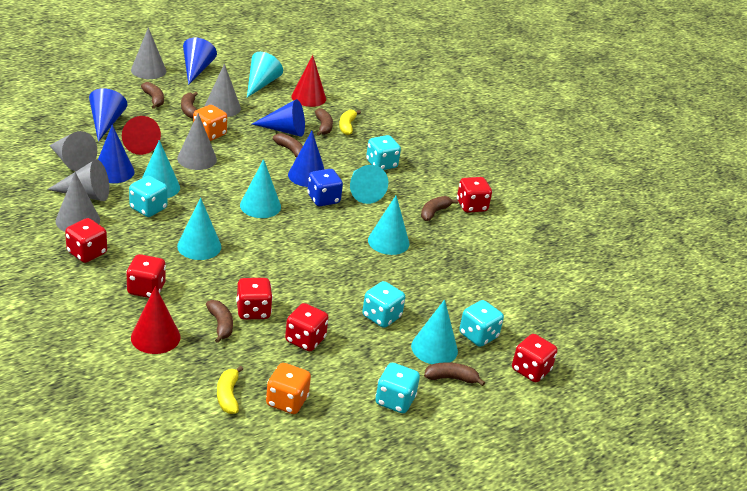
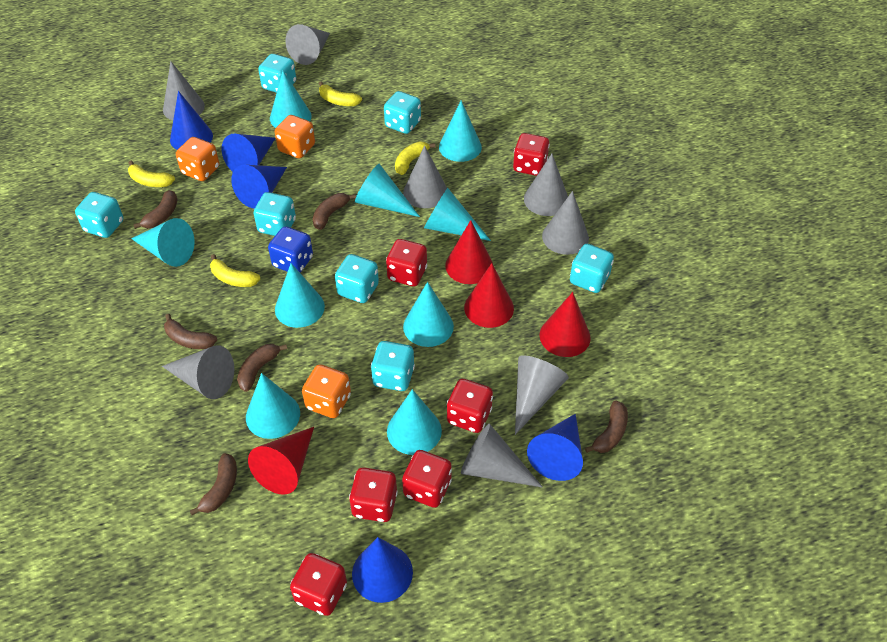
brown banana: [141,82,164,109] [181,92,198,119] [206,300,233,343] [273,133,303,158] [315,108,333,136] [421,196,458,221] [424,362,485,386] = 7 -> [133,190,177,229] [164,314,217,349] [190,453,237,515] [237,344,287,392] [313,193,356,230] [585,400,628,453] = 6
grey cone: [47,160,109,201] [49,131,97,171] [55,172,100,232] [131,27,166,79] [177,113,217,170] [205,64,241,117] = 6 -> [162,345,234,399] [163,61,205,120] [285,24,330,65] [403,146,447,208] [461,424,543,487] [515,355,569,435] [524,154,568,216] [542,191,589,255] = 8
orange dice: [193,105,227,141] [266,363,311,414] = 2 -> [176,137,219,181] [275,115,315,158] [302,364,351,418] = 3
red cone: [122,116,161,155] [131,286,181,354] [291,55,326,107] = 3 -> [248,427,314,495] [445,220,493,284] [464,263,514,328] [539,292,591,357] = 4
turquoise cone: [142,140,180,198] [177,198,221,260] [240,159,281,218] [247,52,283,98] [350,165,388,204] [368,196,409,255] [411,299,458,364] = 7 -> [131,218,195,267] [246,373,300,439] [270,71,312,128] [275,263,325,328] [355,164,420,217] [387,389,442,455] [403,282,454,347] [424,188,491,241] [439,100,482,162] = 9
turquoise dice: [129,176,168,217] [362,281,405,328] [366,135,401,170] [375,363,420,413] [459,300,504,347] = 5 -> [75,192,123,238] [254,192,296,236] [258,54,296,93] [335,254,379,303] [371,341,415,391] [384,91,421,134] [570,244,614,293] = 7
yellow banana: [217,366,243,414] [339,110,361,135] = 2 -> [128,161,175,187] [210,254,260,287] [319,81,362,106] [395,142,435,175] = 4

